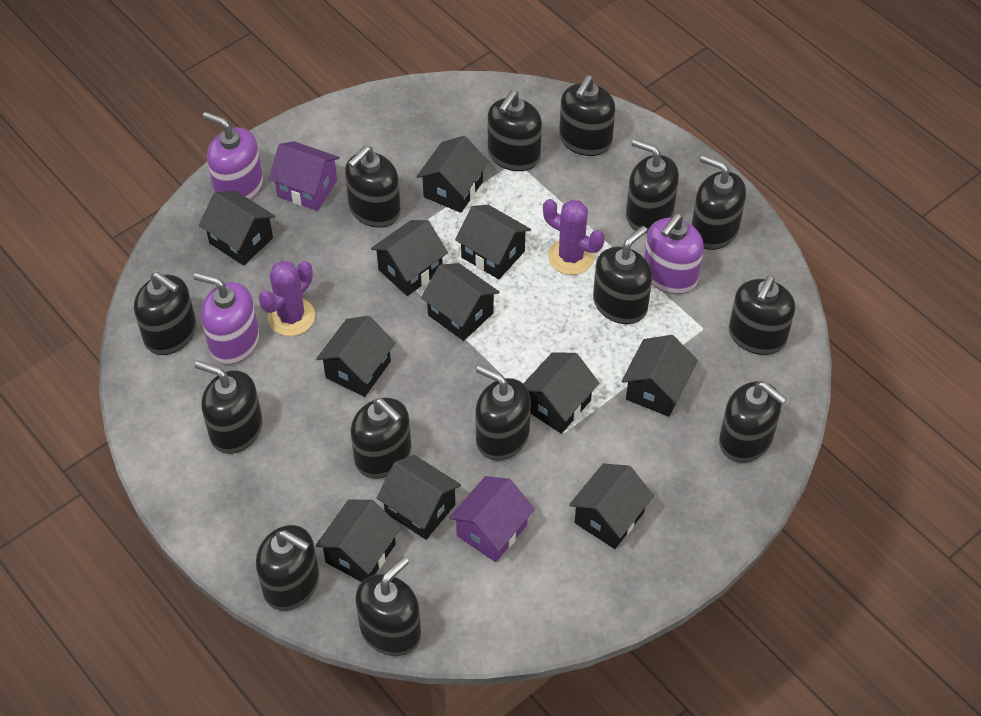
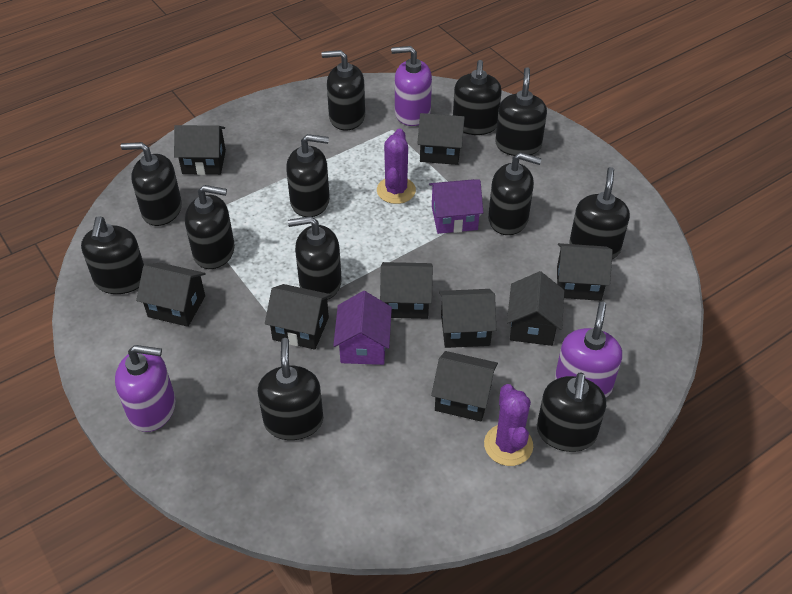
black house: [199,191,275,266] [315,500,401,582] [316,316,396,397] [371,220,448,296] [377,455,461,540] [416,136,489,213] [421,263,500,341] [455,205,531,279] [523,352,599,434] [569,463,654,549] [622,335,698,417] = 11 -> [136,263,206,327] [174,125,226,175] [265,284,331,350] [380,262,433,319] [417,113,465,165] [431,351,498,422] [439,289,496,348] [507,271,564,346] [557,243,613,301] = 9
black soap dispenser: [134,272,197,355] [195,361,263,454] [256,525,319,611] [345,146,401,228] [350,398,411,479] [355,556,421,656] [475,365,531,461] [488,90,542,171] [559,75,615,156] [593,226,652,324] [626,139,679,233] [691,155,746,250] [719,381,787,463] [729,275,795,355] = 14 -> [81,216,144,294] [121,142,182,226] [185,185,235,269] [257,338,323,440] [286,134,330,217] [288,216,342,300] [322,50,365,131] [453,60,502,135] [488,152,542,235] [495,67,547,156] [537,373,606,452] [569,167,630,259] = 12

